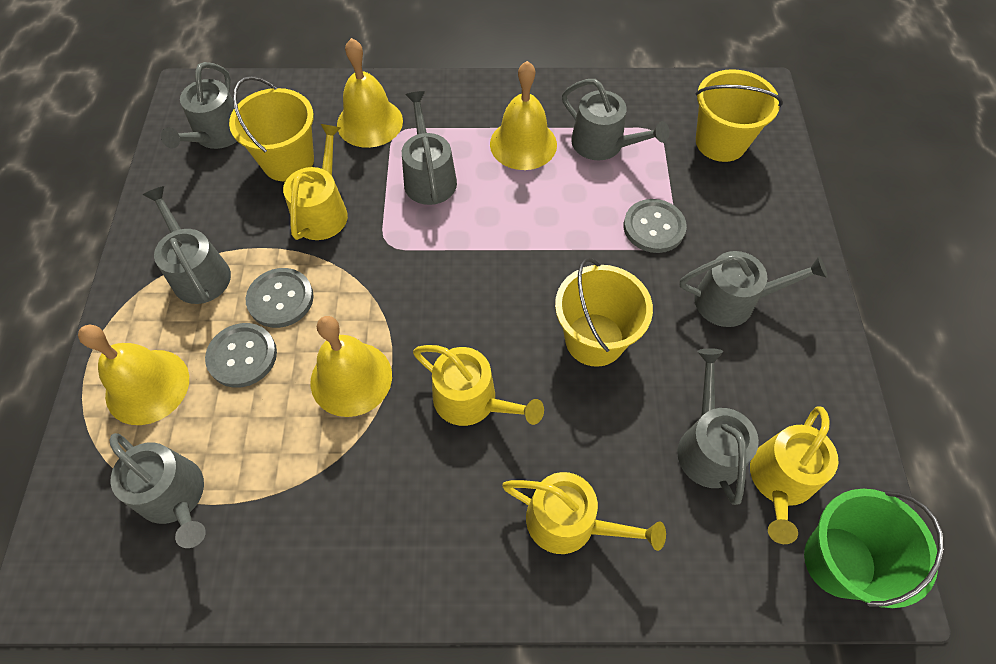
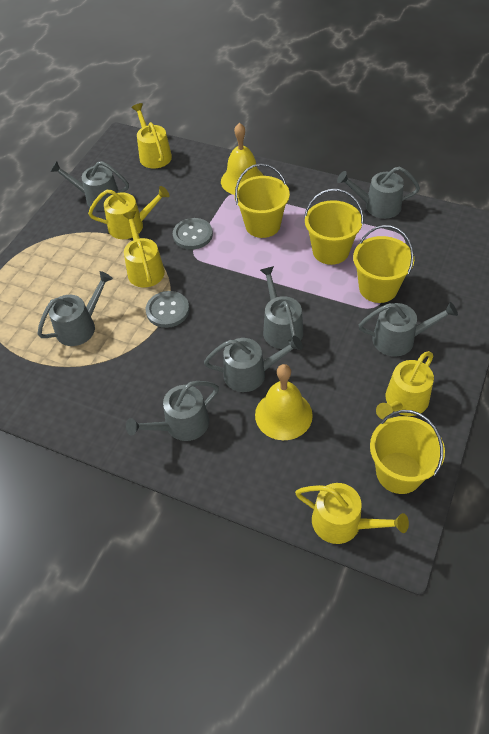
green bucket: [804,489,944,608] = 1 -> none = 0
grey button: [205,323,277,388] [246,268,314,328] [624,199,687,253] = 3 -> [146,291,189,328] [173,218,213,250] = 2
yellow bell: [78,325,189,425] [311,316,392,417] [337,38,403,148] [490,61,557,170] = 4 -> [221,123,264,195] [255,364,313,440] = 2
yellow bucket: [229,76,314,182] [555,258,653,367] [695,69,783,162] = 3 -> [234,163,290,238] [304,189,364,265] [353,225,414,303] [370,410,445,494] = 4
yellow watering can: [283,124,348,240] [413,345,544,426] [502,472,666,554] [750,406,839,544] = 4 -> [88,186,169,239] [123,211,165,287] [131,103,172,169] [295,483,409,544] [376,351,434,420] = 5

